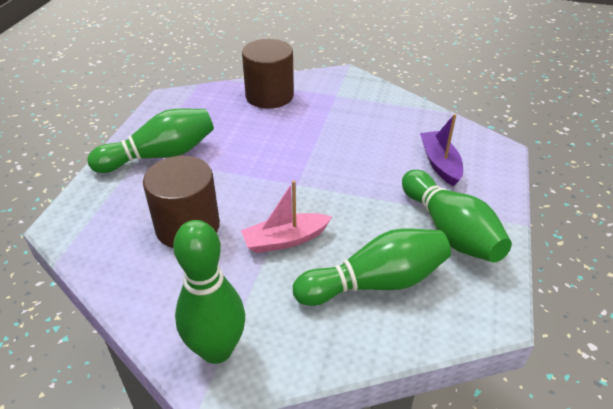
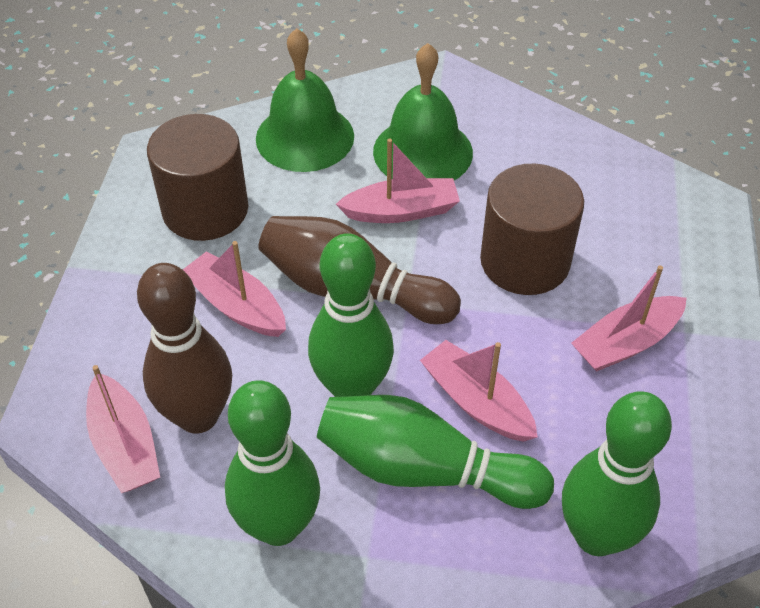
brown bowling pin: none = 0 -> [137,263,232,434] [259,216,461,324] = 2
green bell: none = 0 -> [256,28,354,172] [373,43,473,180] = 2
pink boat: [241,180,332,253] = 1 -> [86,365,160,493] [183,241,286,337] [336,139,460,223] [420,340,538,442] [571,265,687,372] = 5
purple boat: [420,114,463,186] = 1 -> none = 0

